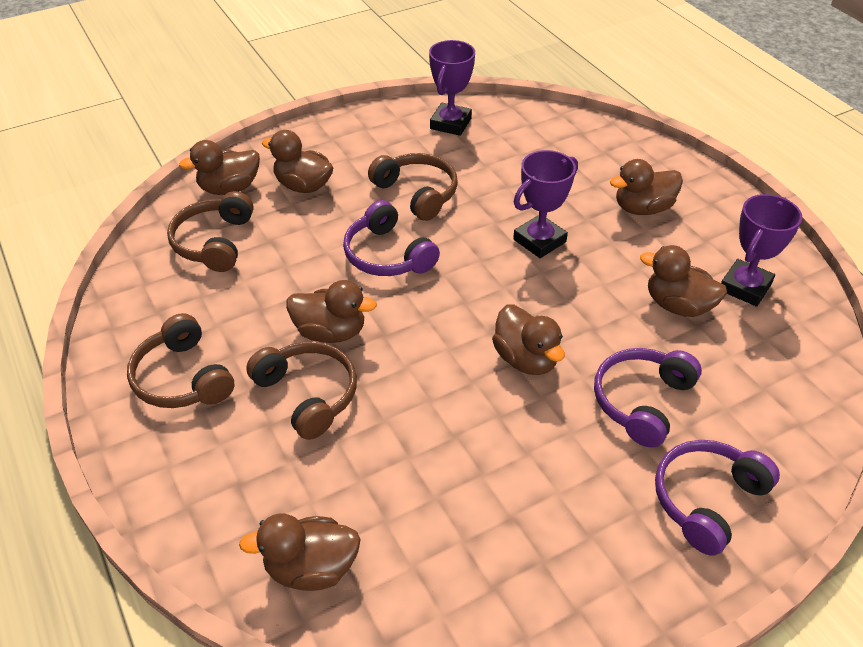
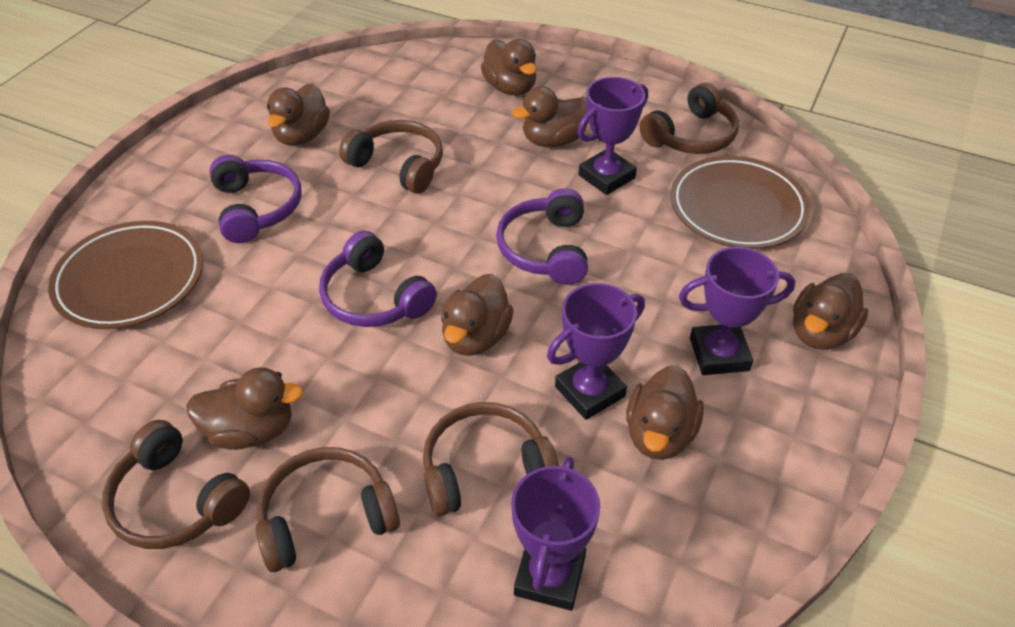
brown headphones: [127,313,234,408] [167,191,254,272] [246,342,357,440] [368,153,458,221] = 4 -> [102,420,250,549] [256,447,400,572] [339,120,443,194] [423,402,559,516] [639,82,739,154] = 5
brown plate: none = 0 -> [48,221,203,329] [670,156,810,249] = 2
purple trophy: [429,40,475,136] [513,150,578,258] [721,194,802,307] = 3 -> [511,457,600,611] [547,283,645,420] [577,77,648,195] [679,247,795,375] = 4

